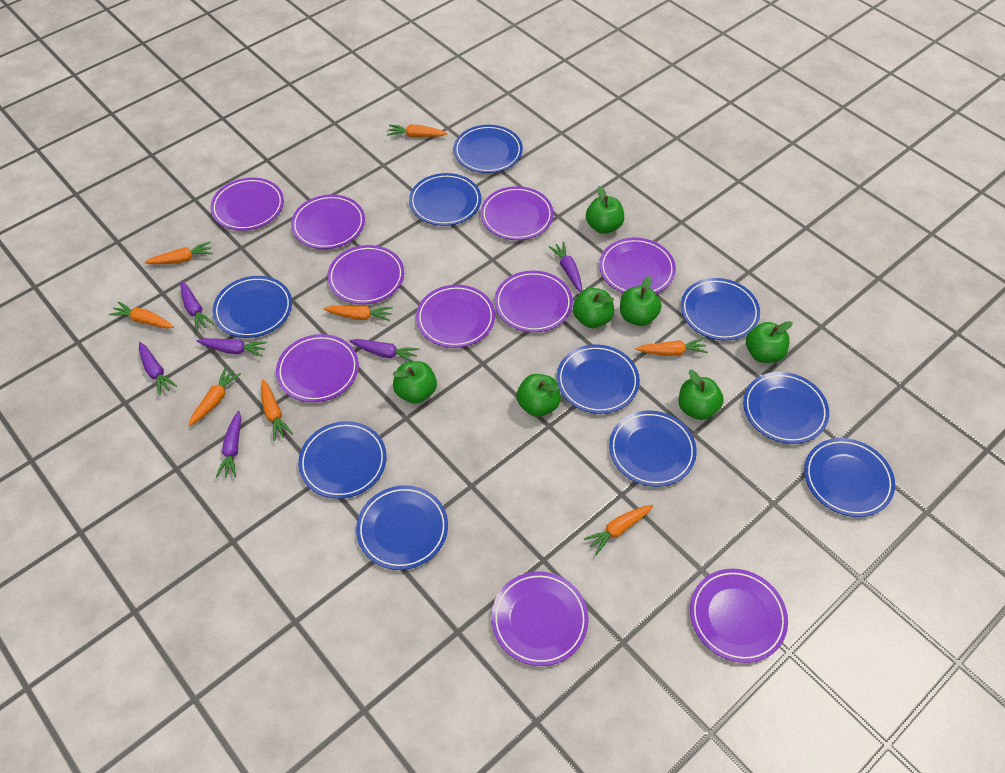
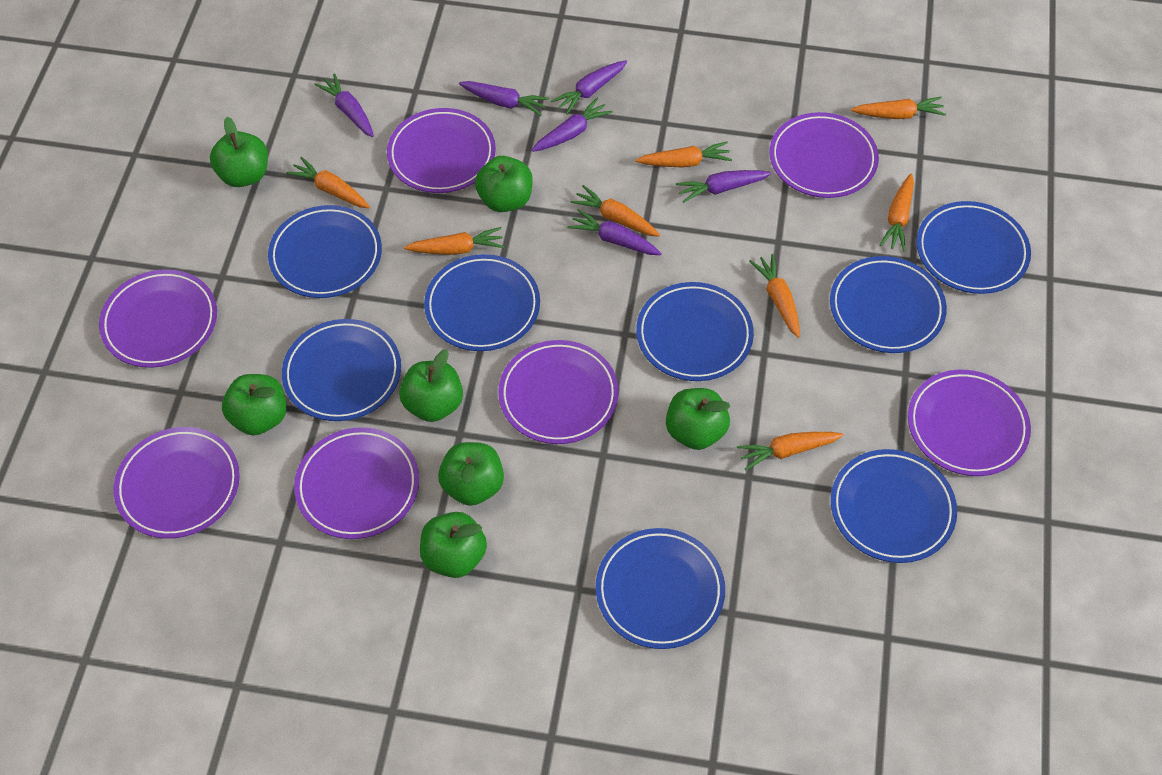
blue plate: [213,276,292,338] [298,421,387,499] [356,485,448,570] [409,173,481,226] [454,125,523,173] [557,344,640,414] [609,411,697,487] [681,278,760,340] [743,372,829,444] [804,438,895,517] = 10 -> [268,205,382,298] [282,319,401,421] [424,254,540,351] [596,528,725,649] [636,282,754,381] [830,256,947,353] [831,449,957,563] [917,201,1031,294] = 8
purple plate: [211,178,284,231] [276,334,359,402] [291,195,365,249] [327,245,404,304] [416,285,495,348] [481,186,554,240] [491,572,589,666] [495,270,573,332] [599,238,676,294] [690,569,788,663] = 10 -> [99,269,217,368] [114,427,240,539] [294,427,419,539] [387,108,496,193] [499,340,619,444] [770,112,879,198] [908,370,1031,476] = 7

